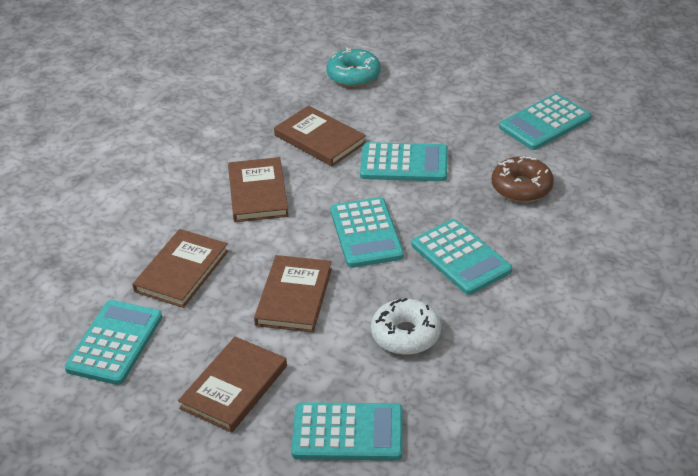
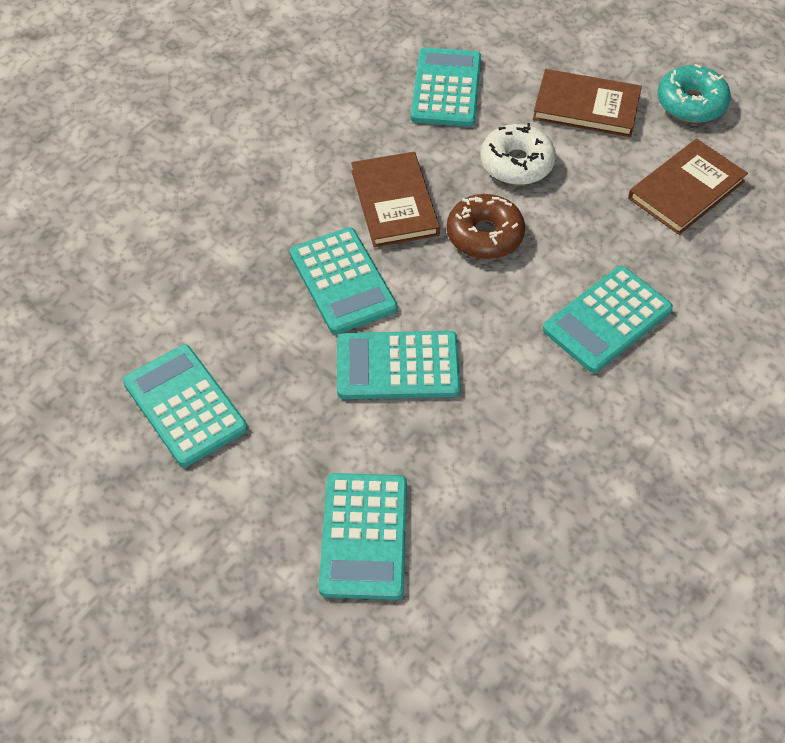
brown book: [132,229,228,308] [178,337,287,433] [228,157,288,222] [254,255,332,333] [274,106,366,166] = 5 -> [351,152,440,247] [533,69,642,137] [628,139,748,235] = 3

